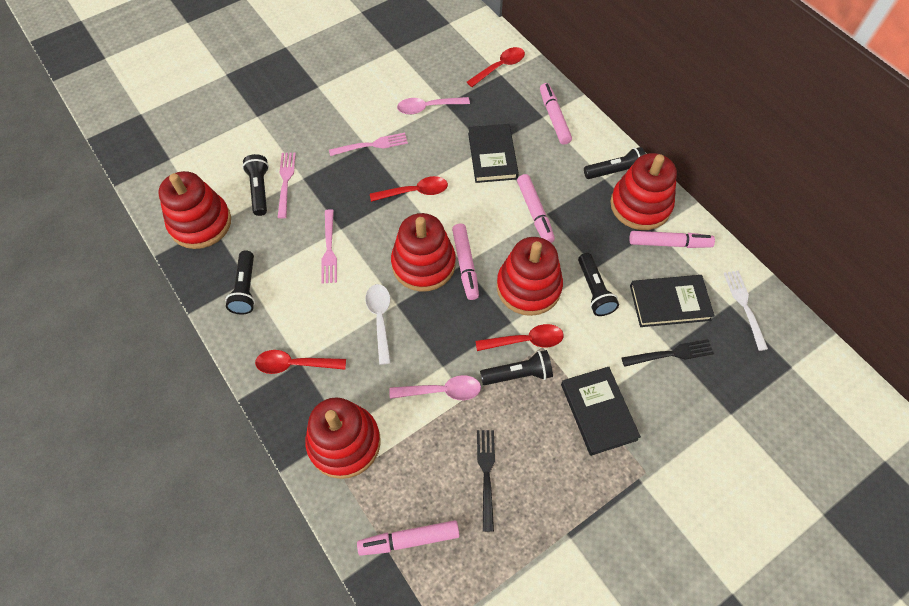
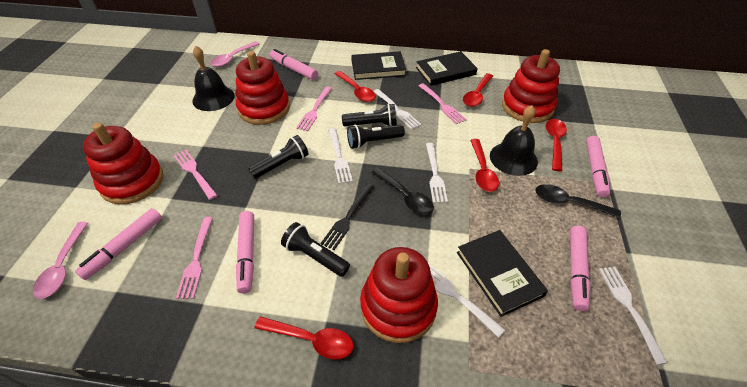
black bell: none = 0 -> [192,46,235,111] [490,105,538,176] = 2
black flashlight: [225,250,255,314] [242,154,269,216] [480,350,553,385] [578,253,619,316] [584,147,646,179] = 5 -> [248,135,309,179] [281,222,350,277] [342,104,397,126] [347,125,405,149] = 4
black fork: [477,430,495,532] [621,339,714,367] = 2 -> [321,184,374,250] = 1
black spoon: none = 0 -> [372,167,434,215] [535,184,621,218] = 2
pink fork: [278,153,296,218] [321,209,337,284] [329,133,408,156] = 3 -> [173,150,217,200] [176,217,213,299] [296,86,332,131] [419,83,467,124] = 4
red spoon: [255,350,346,374] [370,176,448,202] [467,47,525,87] [475,324,564,351] = 4 -> [254,316,354,359] [335,71,376,102] [463,73,493,107] [470,139,499,192] [546,119,567,171] = 5
red stacking toy: [158,171,231,249] [305,397,381,479] [391,213,456,292] [497,237,563,316] [610,153,677,230] = 5 -> [83,123,163,205] [236,51,290,125] [360,247,438,343] [502,49,560,123] = 4
white fork: [724,270,768,351] = 1 -> [328,128,353,184] [373,89,421,130] [426,143,448,203] [428,263,505,338] [599,267,668,365] = 5
white spoon: [365,284,391,365] = 1 -> none = 0

